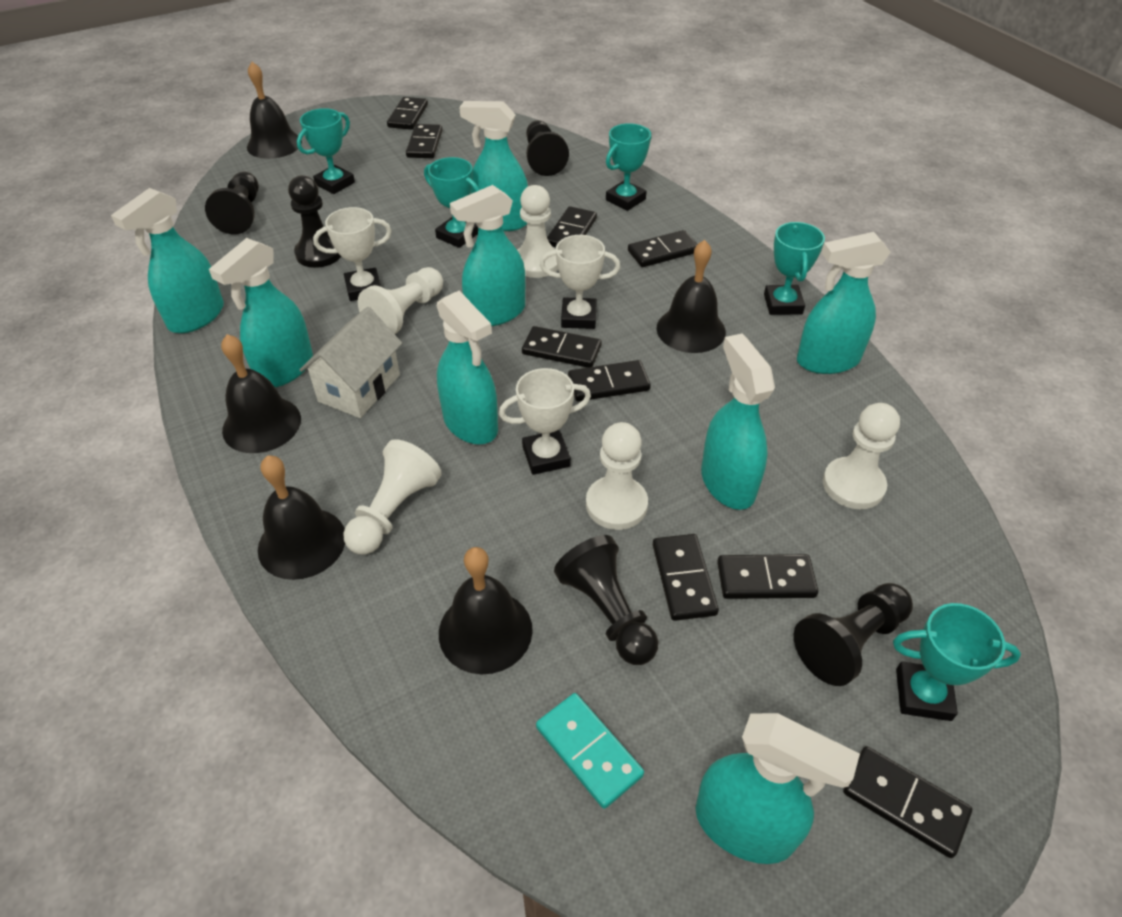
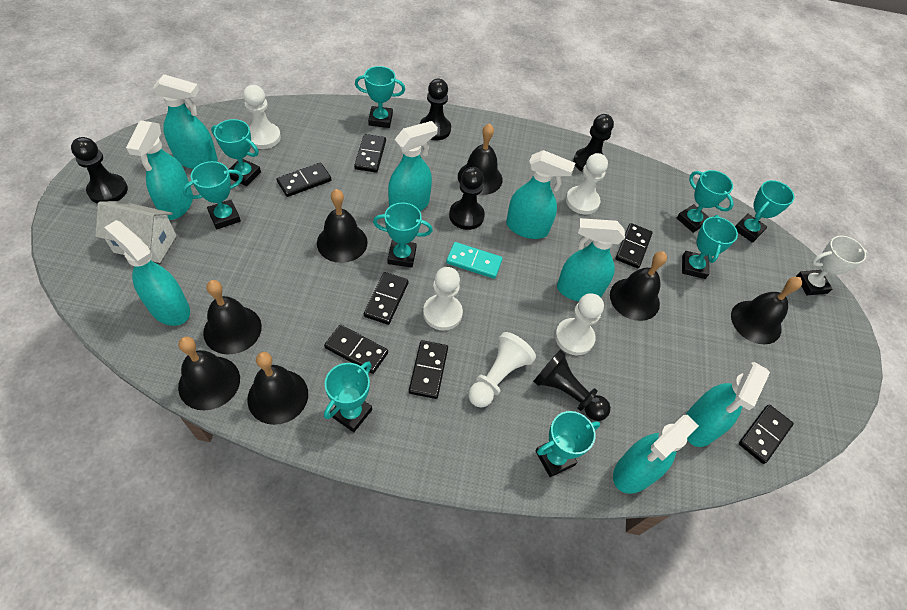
black bell: [221,334,301,453] [247,62,302,159] [258,455,345,580] [439,547,533,674] [656,240,726,353] = 5 -> [178,336,240,411] [203,280,262,355] [247,352,308,425] [317,189,368,263] [458,123,502,195] [610,251,667,321] [731,277,802,345] = 7
black domino: [387,97,428,130] [406,124,443,158] [522,326,602,368] [547,206,597,247] [568,360,651,401] [628,230,697,267] [653,534,719,621] [717,554,818,599] [843,746,972,858] = 9 -> [277,163,331,197] [324,325,388,374] [354,134,386,173] [364,272,409,325] [409,340,448,399] [616,223,653,268] [739,404,794,464] = 7
turquoise trophy: [297,108,355,194] [424,157,480,248] [606,123,651,211] [764,222,825,315] [893,603,1021,721] = 5 -> [183,161,243,229] [211,119,261,186] [324,362,372,432] [355,66,405,128] [373,202,433,268] [535,411,600,477] [677,170,734,233] [682,215,738,279] [735,180,795,243] = 9
white trophy: [313,207,392,301] [499,368,591,475] [540,235,620,329] = 3 -> [796,236,868,295] = 1

